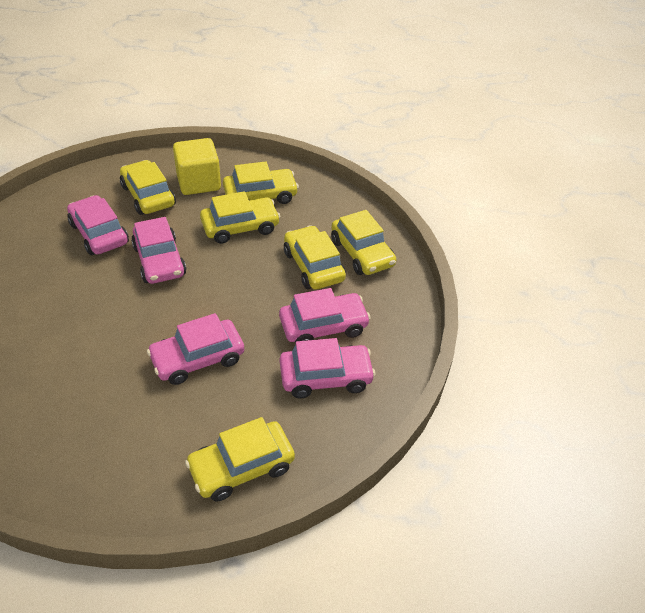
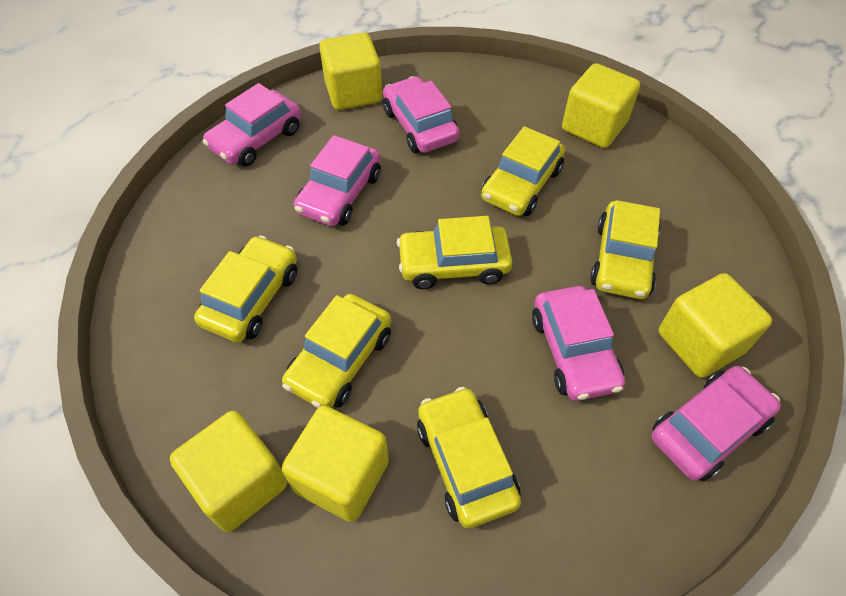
yellow cube: [173,138,221,195] = 1 -> [170,411,287,532] [282,405,389,522] [319,32,382,110] [562,63,640,148] [659,273,772,378] = 5

